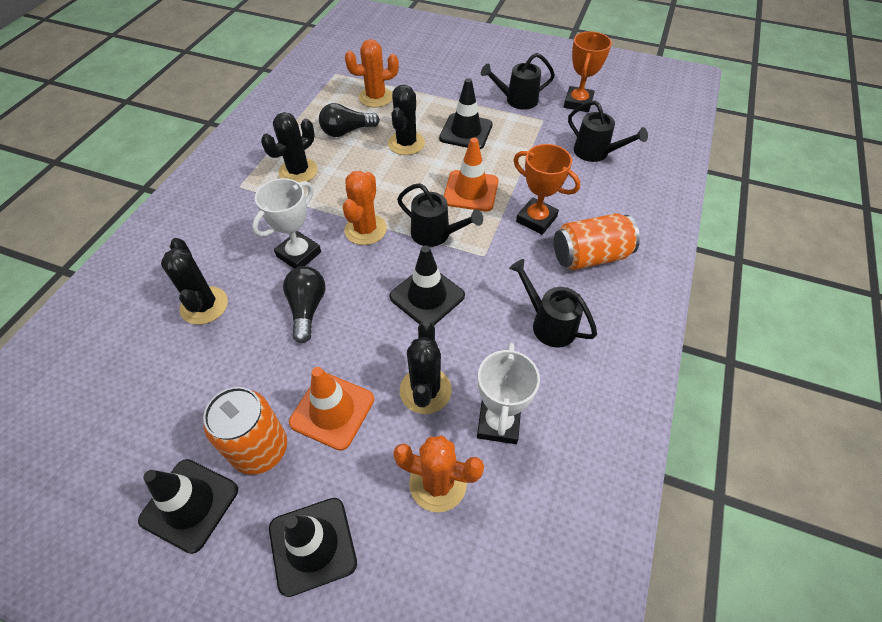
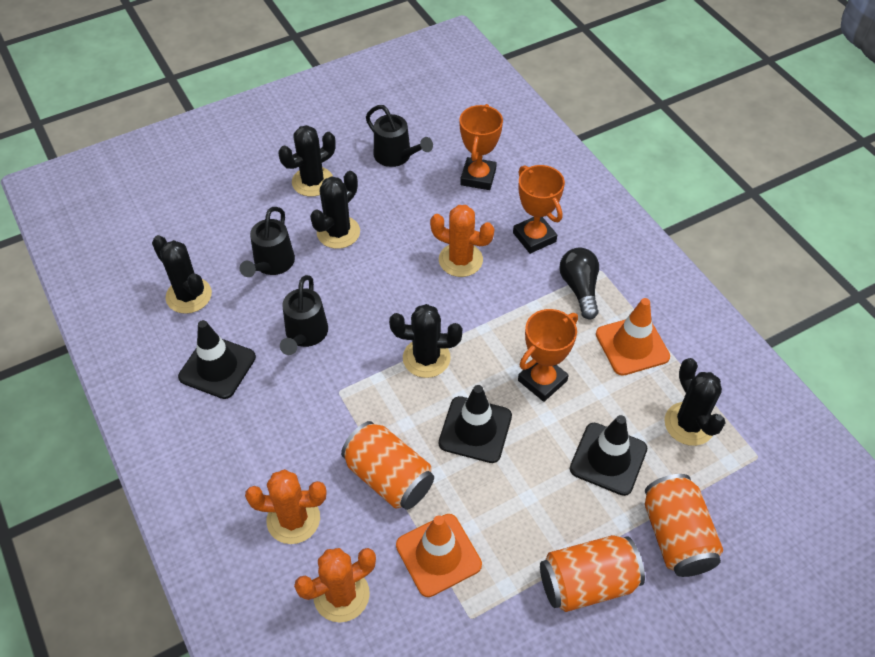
black cactus: [161,238,228,325] [261,112,318,182] [388,85,425,155] [400,321,452,414] = 4 -> [152,235,212,314] [278,125,336,197] [310,171,360,249] [389,304,462,378] [664,358,726,446] = 5
black light bulb: [283,266,325,343] [319,103,380,137] = 2 -> [559,248,599,319] = 1
black traffic cone: [138,459,238,554] [269,498,357,597] [389,246,465,325] [439,78,493,149] = 4 -> [178,320,256,399] [439,385,512,463] [570,415,647,496] = 3
black watering can: [397,183,483,247] [481,53,555,110] [509,259,597,347] [568,100,648,162] = 4 -> [240,207,295,277] [280,275,328,355] [366,105,433,167] = 3
orange can: [203,387,287,475] [554,213,640,270] = 2 -> [341,421,434,510] [540,535,645,612] [645,474,723,577] = 3
orange trophy: [514,144,580,235] [564,31,612,112] = 2 -> [459,104,503,190] [513,165,565,254] [518,309,578,402] = 3
white trophy: [252,178,321,269] [477,343,540,444] = 2 -> none = 0

